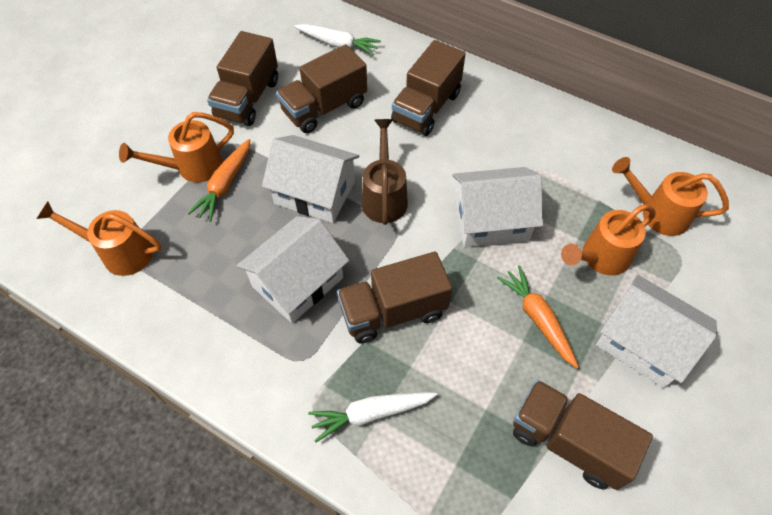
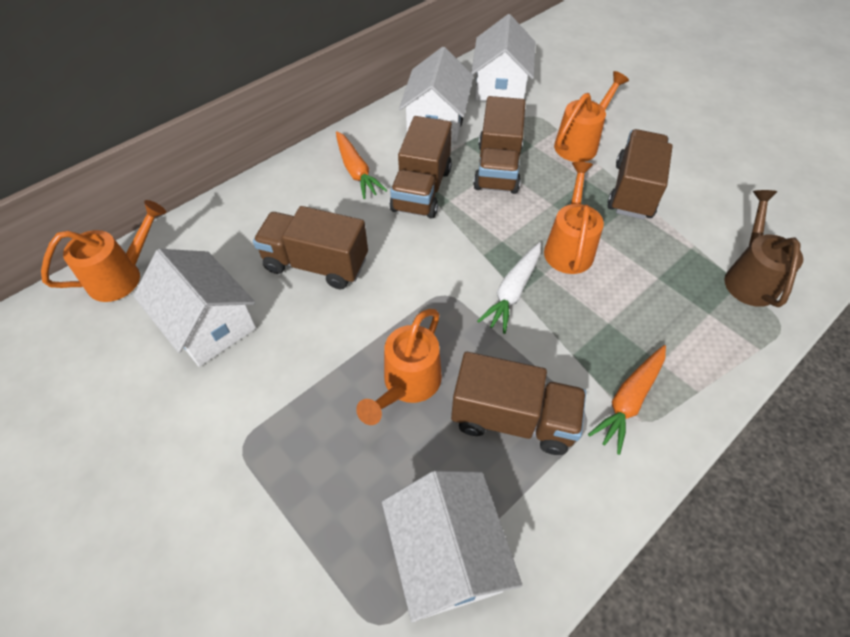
white carrot: [294,24,381,56] [308,392,437,443] = 2 -> [477,242,541,334] = 1

